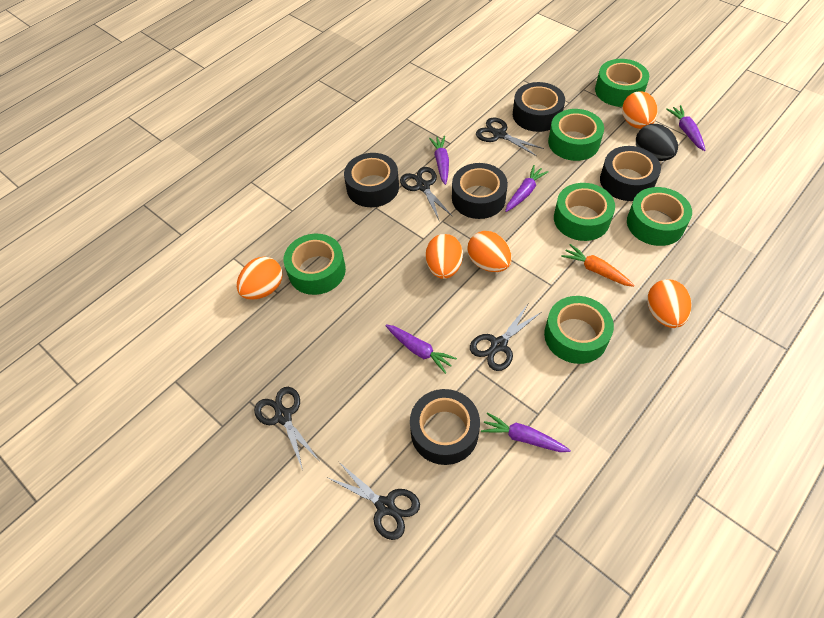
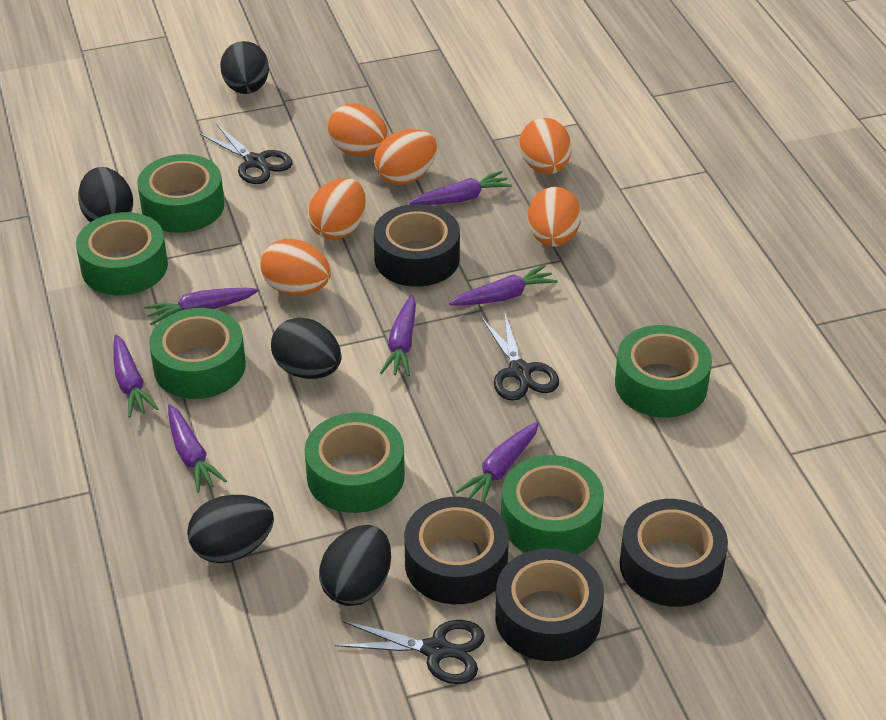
black egg: [636,124,678,161] = 1 -> [78,167,133,222] [187,495,274,563] [220,41,269,94] [271,317,342,379] [319,525,391,606] = 5
black scissors: [254,387,319,470] [328,462,420,540] [400,167,453,220] [470,304,541,371] [476,117,544,156] = 5 -> [200,124,293,184] [335,620,485,684] [481,311,559,401] = 3
black tape: [344,153,399,207] [410,389,480,465] [452,163,508,219] [513,82,565,132] [600,146,661,201] = 5 -> [374,204,460,287] [404,497,509,604] [495,549,604,661] [620,499,728,607] = 4
orange carrot: [561,244,635,287] = 1 -> none = 0
orange egg: [237,257,282,300] [426,234,463,279] [467,231,512,272] [622,91,658,129] [647,279,691,328] = 5 -> [261,239,331,295] [308,178,366,240] [328,103,389,156] [374,129,437,185] [520,118,572,174] [527,187,581,247] = 6
purple carrot: [385,324,457,374] [429,136,449,185] [481,412,571,452] [505,165,549,212] [666,105,705,151] = 5 -> [113,335,159,418] [144,288,259,325] [168,404,227,493] [380,295,416,376] [409,171,512,205] [449,265,558,306] [456,422,539,503] = 7

